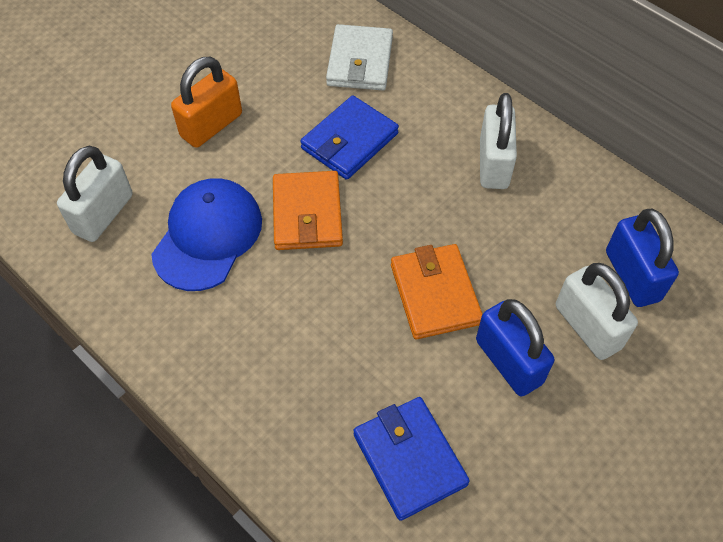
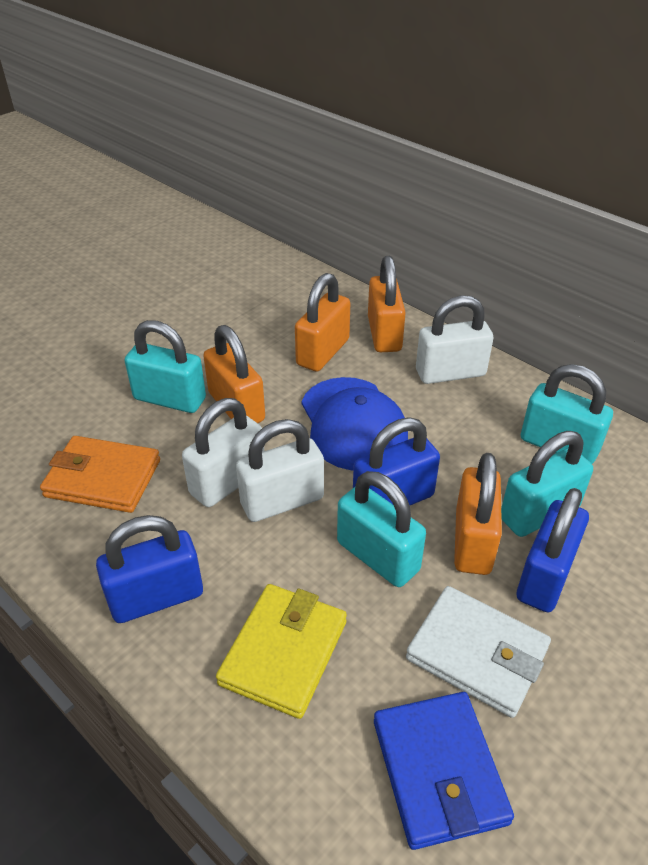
blue padlock: [476,299,554,397] [606,208,679,307] = 2 -> [96,515,203,623] [353,418,440,505] [517,488,589,612] = 3
blue wallet: [300,96,399,180] [353,397,470,521] = 2 -> [374,692,514,850] = 1
orange padlock: [171,57,242,148] = 1 -> [203,325,265,423] [295,273,350,372] [368,256,406,352] [454,453,502,575] = 4
orange wallet: [273,171,343,250] [391,244,482,339] = 2 -> [40,436,160,513] = 1
turquoise padlock: none = 0 -> [125,320,206,413] [337,471,426,587] [501,431,593,537] [521,364,613,464] = 4
yellow wallet: none = 0 -> [216,584,347,719] = 1

